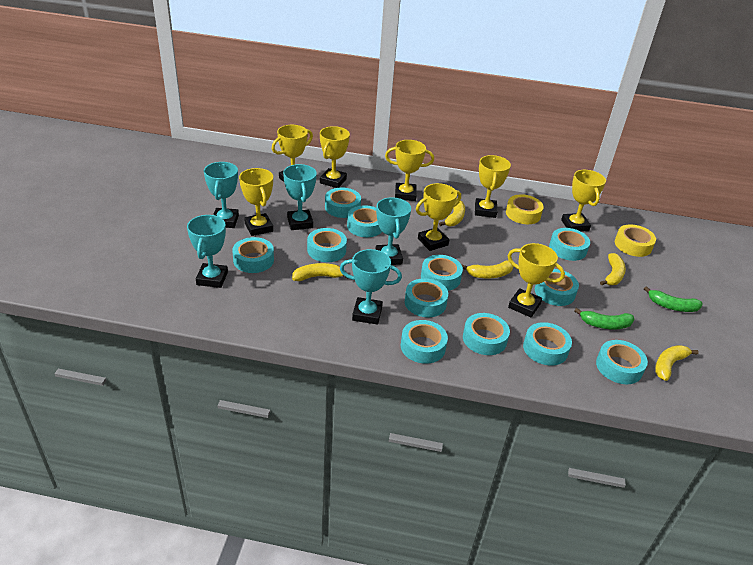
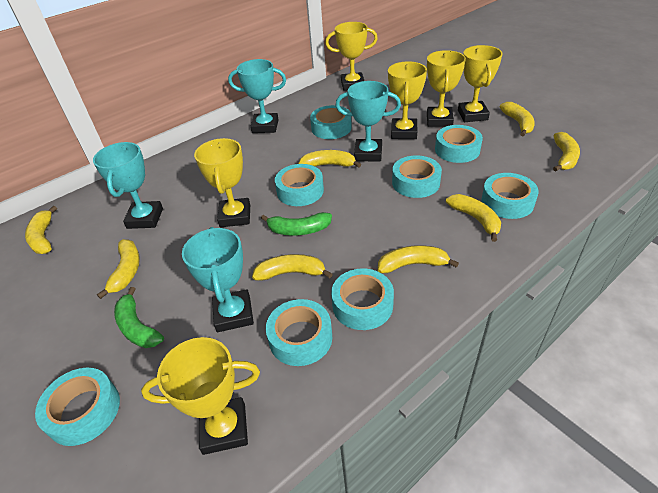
turquoise tape: [232,237,274,273] [307,228,347,262] [325,188,361,218] [347,205,382,237] [401,320,448,364] [405,278,448,317] [421,255,463,291] [463,313,510,355] [523,322,572,366] [535,269,579,306] [549,228,590,261] [596,340,648,384] = 12 -> [35,368,120,446] [266,299,332,366] [275,164,324,206] [310,105,352,139] [331,269,394,330] [392,155,442,198] [435,125,483,163] [481,173,539,219] = 8
turquoise trophy: [187,215,228,288] [204,162,239,228] [283,164,317,230] [340,249,402,325] [375,197,411,265] = 5 -> [93,142,163,229] [182,227,254,332] [228,59,286,133] [335,81,401,162] = 4
yellow banana: [292,263,345,281] [439,199,465,226] [462,260,514,278] [600,253,626,285] [655,345,699,381] = 5 -> [25,206,57,254] [97,239,140,299] [252,254,333,281] [298,150,361,167] [378,245,459,273] [446,194,501,242] [500,102,535,136] [553,132,580,172] = 8
yellow tape: [506,194,544,224] [615,224,656,257] = 2 -> none = 0
yellow trophy: [239,168,273,236] [272,125,313,182] [320,126,350,188] [385,140,434,201] [416,183,461,251] [475,155,511,218] [507,243,565,317] [561,170,606,232] = 8 -> [141,337,260,455] [194,138,250,227] [325,22,378,91] [388,61,427,139] [427,50,466,127] [458,45,502,122] = 6

